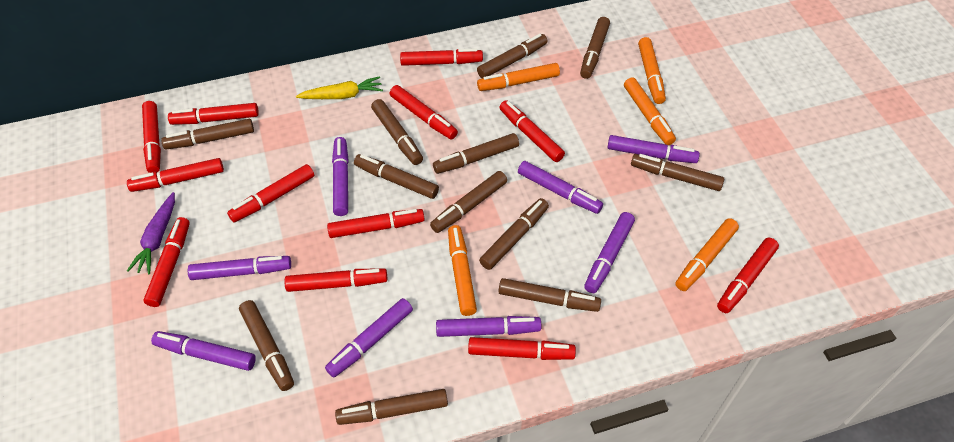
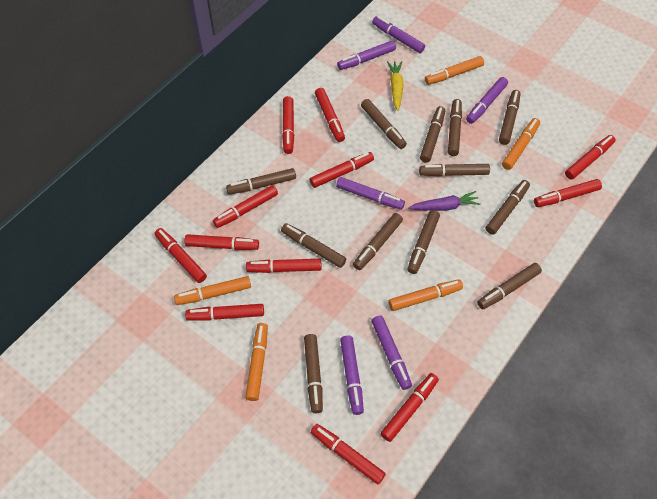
purple marker: [151,331,256,371] [188,256,291,280] [325,298,413,377] [332,137,349,216] [436,316,541,337] [518,161,603,214] [584,212,635,293] [607,135,700,163] = 8 -> [336,177,405,210] [337,40,396,70] [340,335,364,415] [371,316,412,390] [372,16,425,53] [466,77,508,124] = 6

